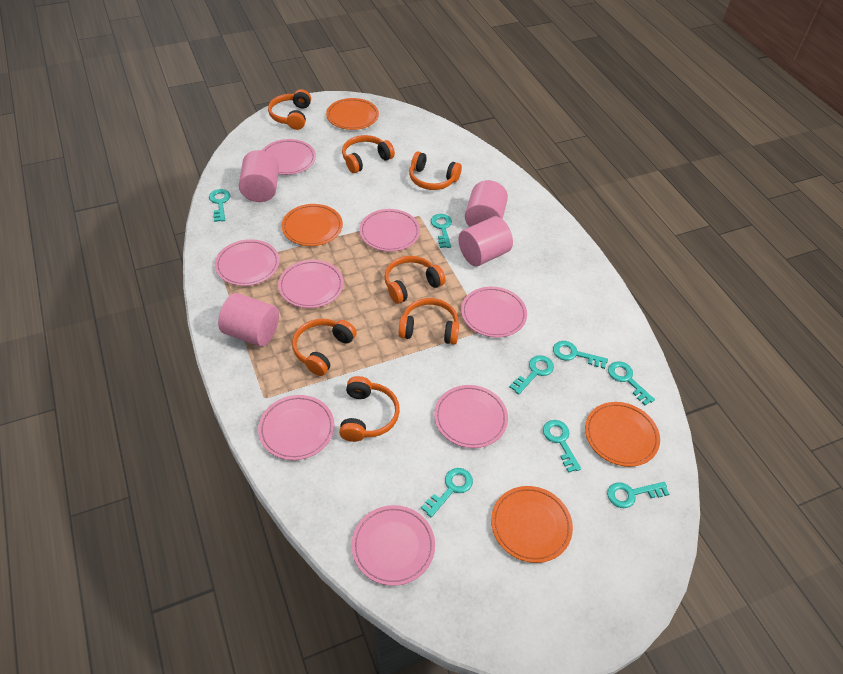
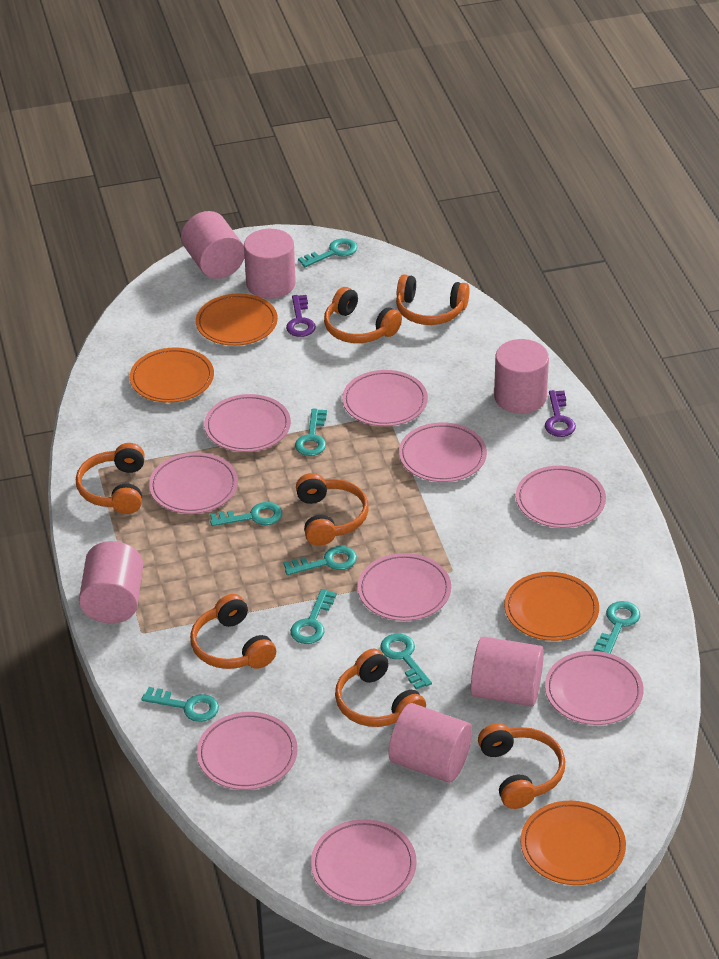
pink cylinder: [218,293,279,347] [239,150,279,202] [458,216,513,266] [465,180,508,227] = 4 -> [79,541,143,623] [181,211,244,279] [244,229,296,299] [389,703,472,783] [471,636,544,706] [494,339,549,414] = 6
pink plate: [215,239,280,286] [258,395,335,460] [263,139,316,175] [278,260,344,308] [351,505,435,586] [359,209,420,252] [434,385,508,448] [461,287,527,338] = 8 -> [149,452,238,514] [197,712,298,790] [204,394,291,452] [311,819,417,905] [342,370,428,426] [358,553,451,621] [399,422,487,482] [516,466,606,528] [545,651,644,725] = 9
purple key: none = 0 -> [286,295,316,337] [545,390,576,437] = 2

